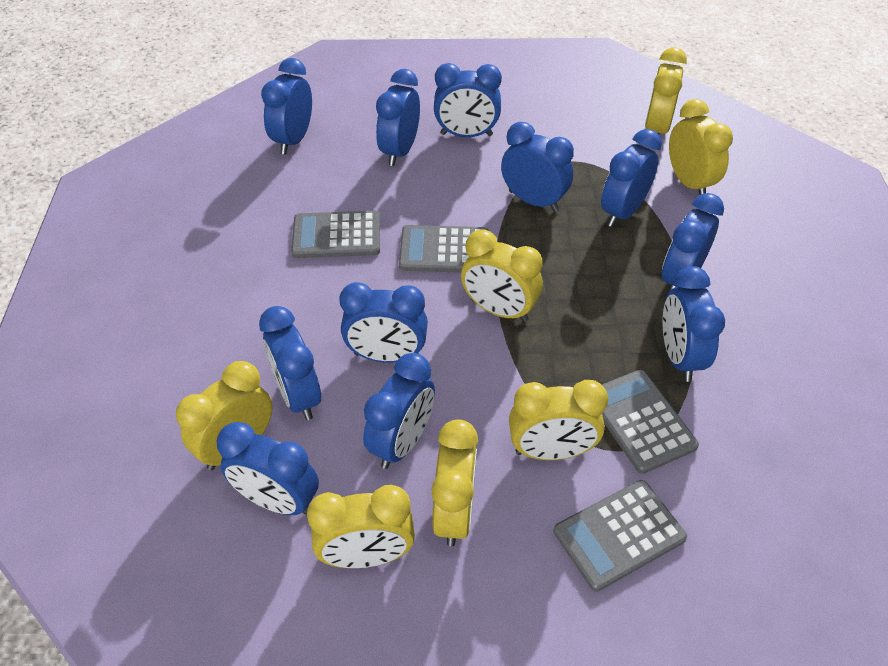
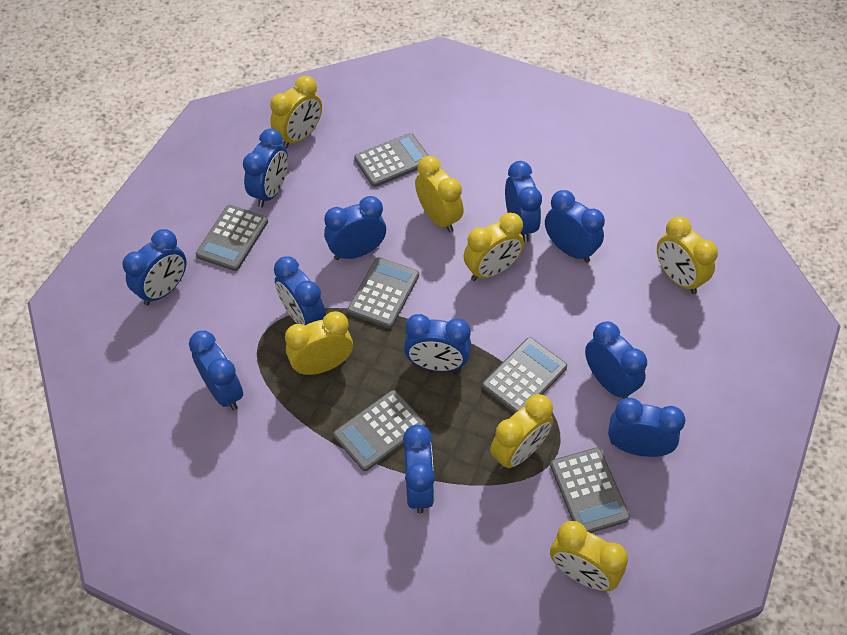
grey calculator: [291,211,380,258] [399,225,489,273] [554,480,687,592] [602,370,699,474] = 4 -> [196,205,268,271] [333,390,425,471] [347,257,419,328] [354,133,429,187] [482,337,567,413] [550,448,630,533] = 6

